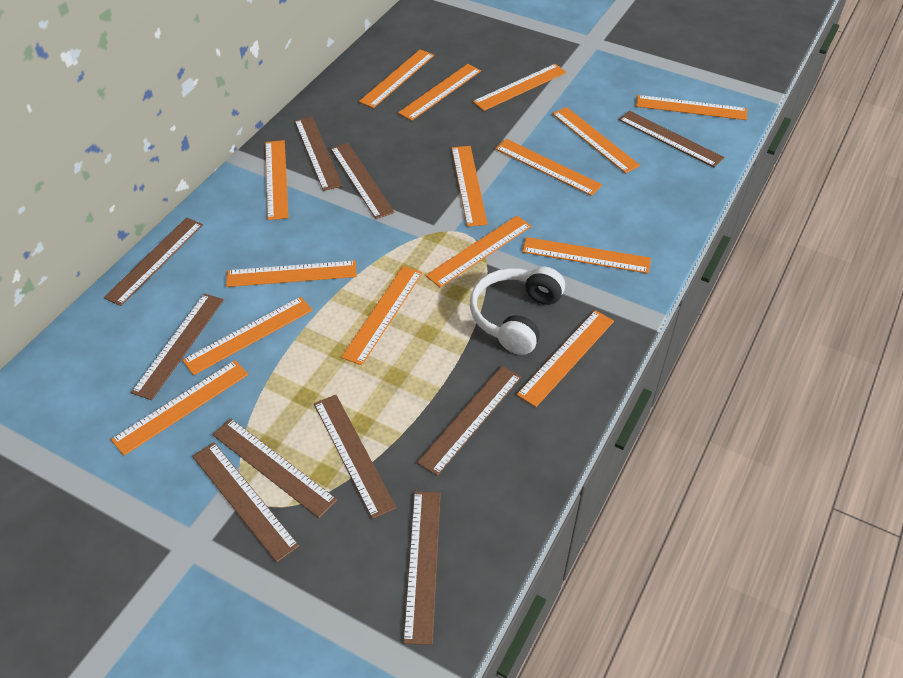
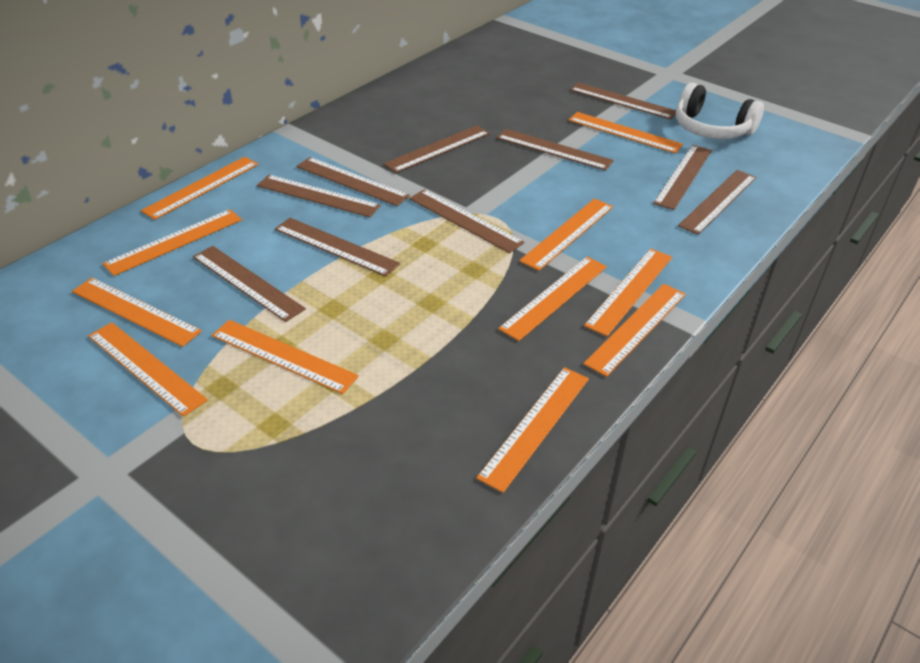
orange ruler: [111,360,249,456] [182,297,313,375] [226,261,357,287] [265,140,289,220] [341,266,422,365] [359,49,434,108] [398,64,481,121] [426,216,532,288] [451,146,488,227] [473,64,566,111] [495,139,602,196] [516,310,614,407] [522,237,651,274] [552,107,640,173] [636,95,747,120] = 15 -> [72,278,202,347] [88,322,208,417] [103,209,242,276] [141,157,258,220] [212,320,359,394] [476,367,589,493] [498,257,607,341] [519,198,613,271] [569,112,683,153] [583,284,686,377] [584,249,672,336] = 11

